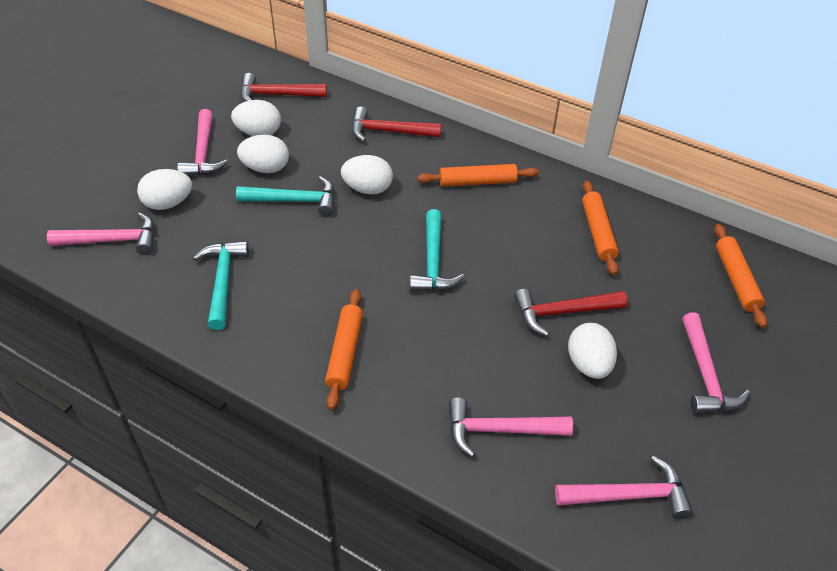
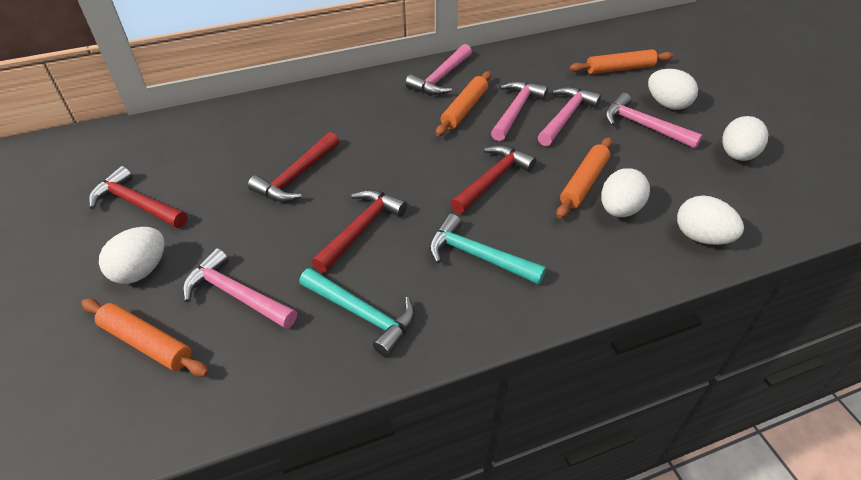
red hammer: [240,73,327,102] [352,107,441,142] [514,289,628,336] = 3 -> [89,166,188,228] [248,132,339,202] [312,189,407,273] [450,145,536,214] = 4
turquoise hammer: [193,241,249,330] [236,176,335,216] [410,209,464,291] = 3 -> [299,268,415,357] [429,214,546,285] = 2

